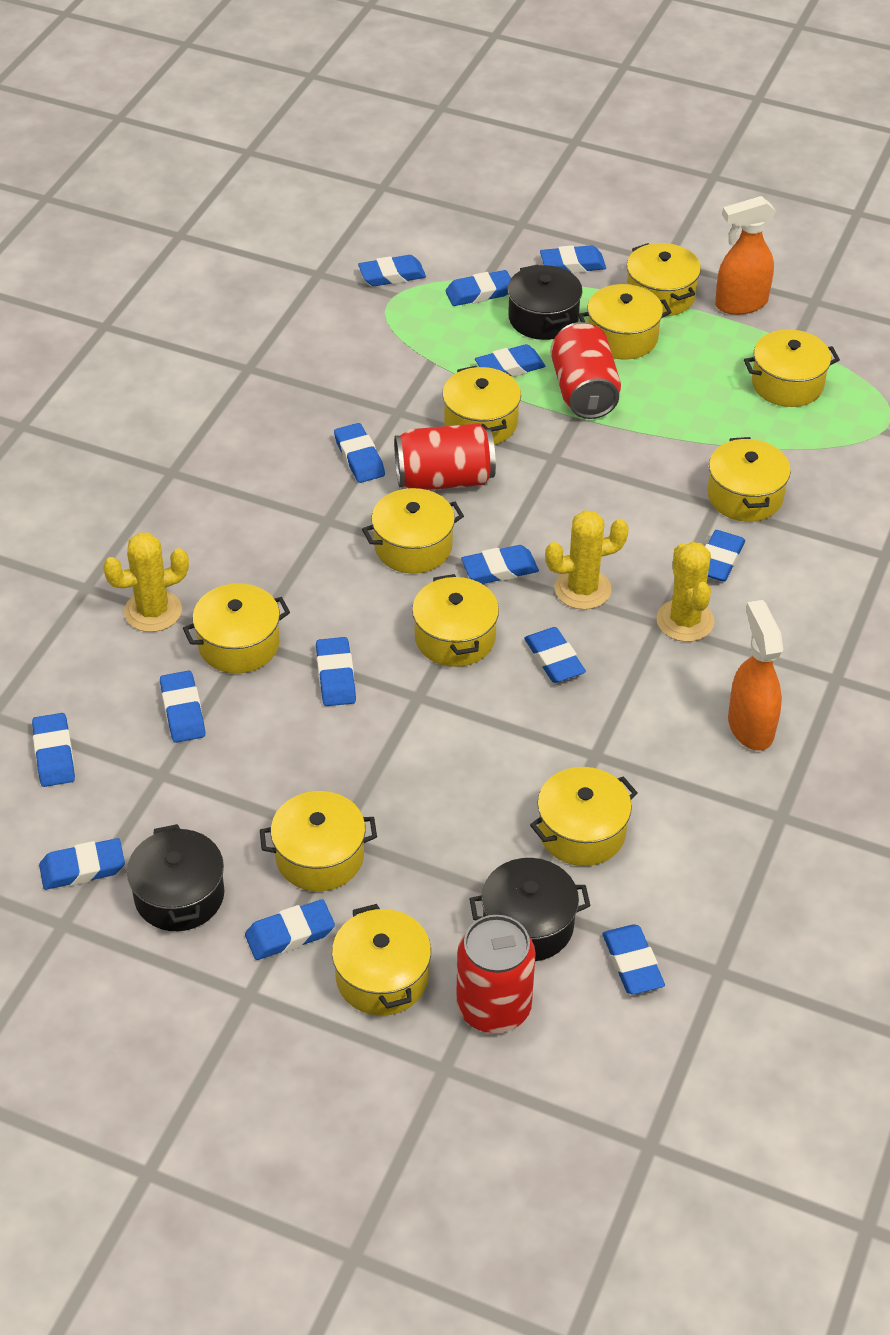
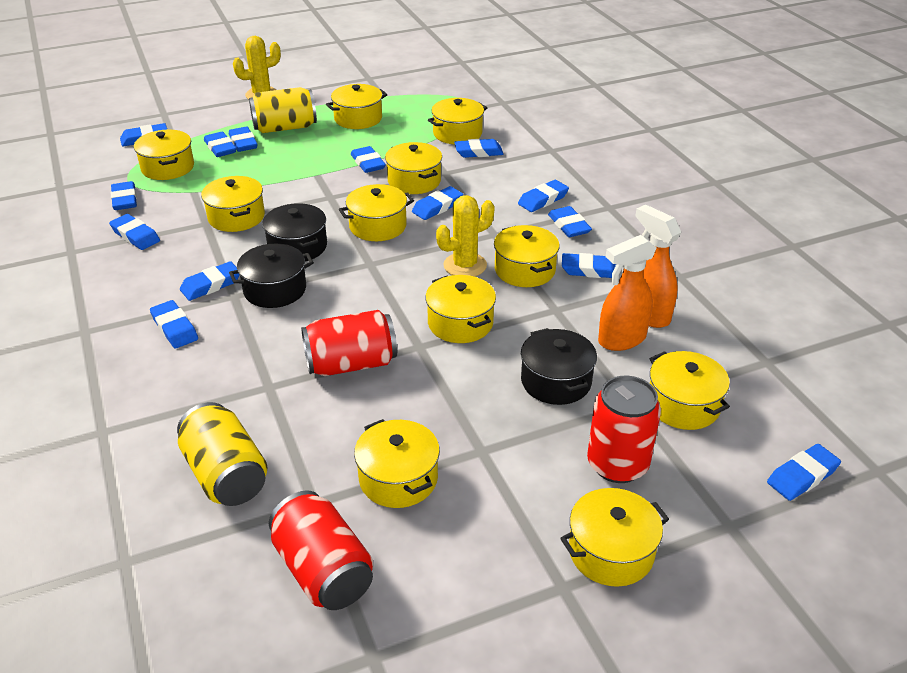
yellow cactus: [103,533,189,632] [545,510,629,610] [656,542,715,642] = 3 -> [233,36,281,100] [436,195,495,277] = 2
yellow can: none = 0 -> [177,402,267,506] [249,87,317,133] = 2

